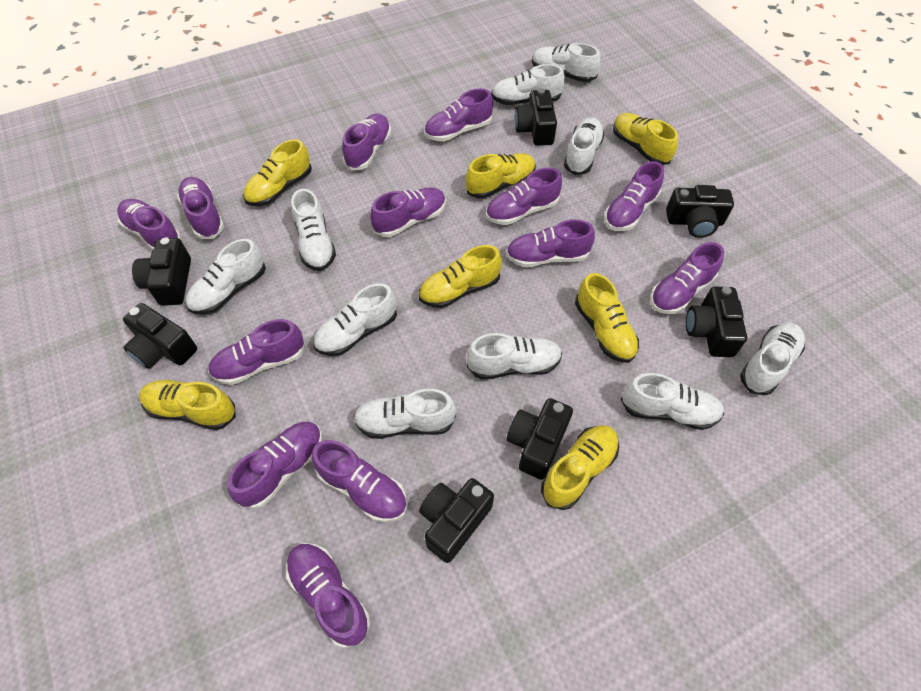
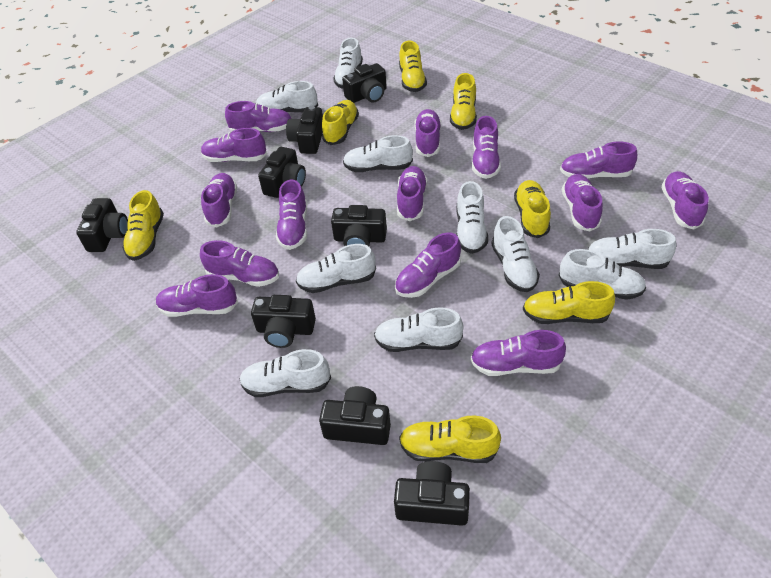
black camera: [123,303,197,369] [132,237,191,306] [419,478,494,563] [507,398,573,480] [515,88,557,146] [666,185,734,238] [686,286,747,357] = 7 -> [76,198,128,252] [251,295,316,348] [258,147,306,198] [286,106,323,154] [319,386,391,445] [331,205,387,246] [342,63,387,103] [394,461,470,526] = 8
purple shoe: [117,199,182,250] [177,177,224,239] [208,319,305,385] [228,422,322,509] [286,543,370,648] [312,440,407,522] [342,114,391,170] [370,187,446,237] [424,88,493,141] [486,168,562,225] [506,219,595,267] [604,161,664,231] [650,242,724,314] = 13 -> [156,274,238,317] [200,240,279,287] [201,128,267,162] [201,173,237,228] [225,101,292,132] [276,179,307,250] [395,232,461,298] [397,166,427,221] [414,109,441,157] [470,330,566,376] [472,116,501,179] [560,141,637,178] [562,174,603,232] [661,171,709,230] = 14

